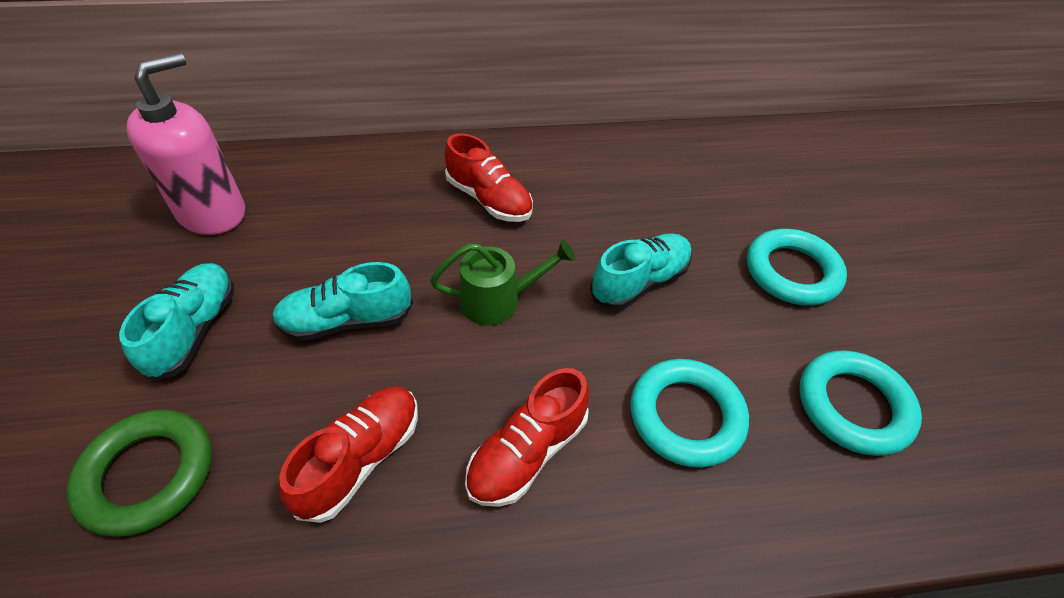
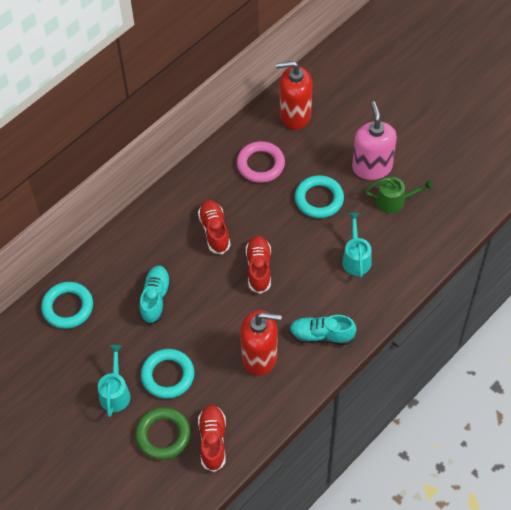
pink ring: none = 0 -> [237,141,285,183] = 1
red soap dispenser: none = 0 -> [240,310,282,376] [276,61,312,129] = 2
turquoise shoe: [119,263,234,382] [272,262,413,341] [590,233,692,309] = 3 -> [139,265,171,325] [289,315,357,345] = 2
turquoise watering can: none = 0 -> [98,345,130,417] [342,213,371,278] = 2

